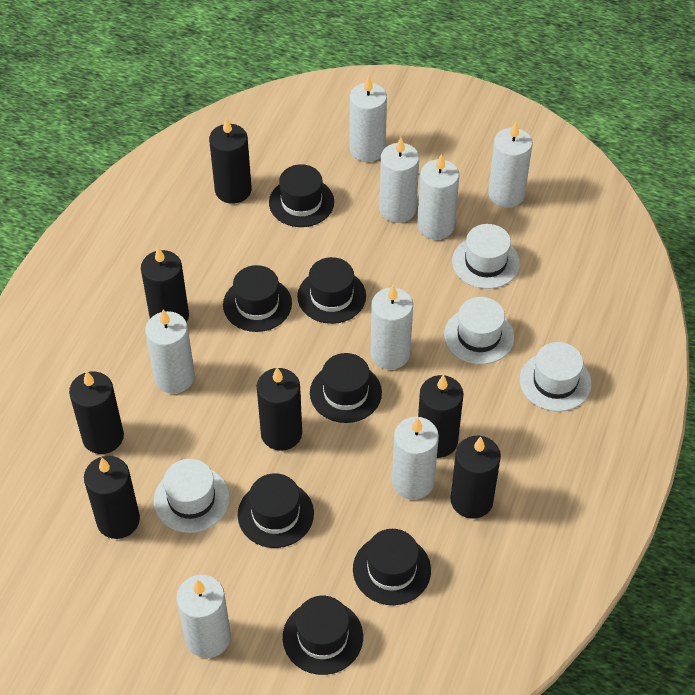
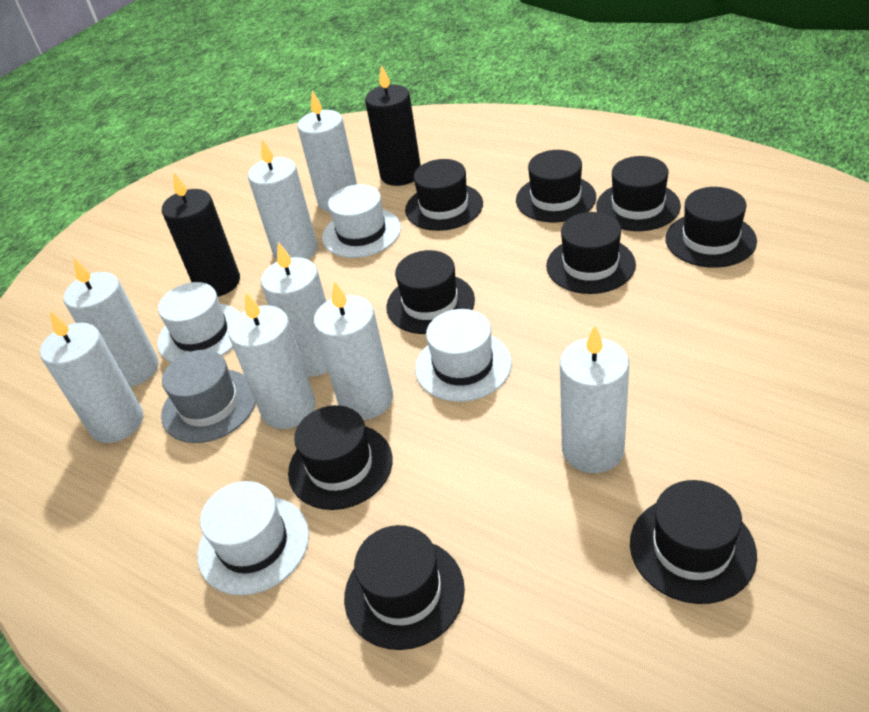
black candle: [69,371,124,454] [84,456,140,539] [141,247,189,322] [209,117,252,204] [257,368,302,451] [418,375,464,458] [451,436,501,519] = 7 -> [162,172,240,297] [365,65,421,186] = 2
black hat: [223,265,292,332] [238,473,314,548] [269,164,334,227] [283,596,363,675] [297,257,366,324] [310,353,382,423] [353,529,431,605] = 7 -> [288,405,392,510] [344,525,465,650] [386,250,475,334] [405,159,483,231] [516,150,596,223] [546,212,636,294] [596,156,681,231] [630,480,757,604] [665,187,757,268] = 9
grey hat: none = 0 -> [161,350,256,443] = 1

